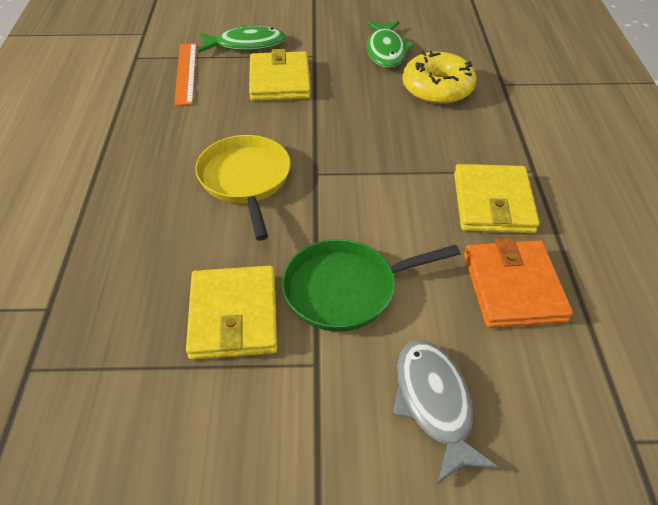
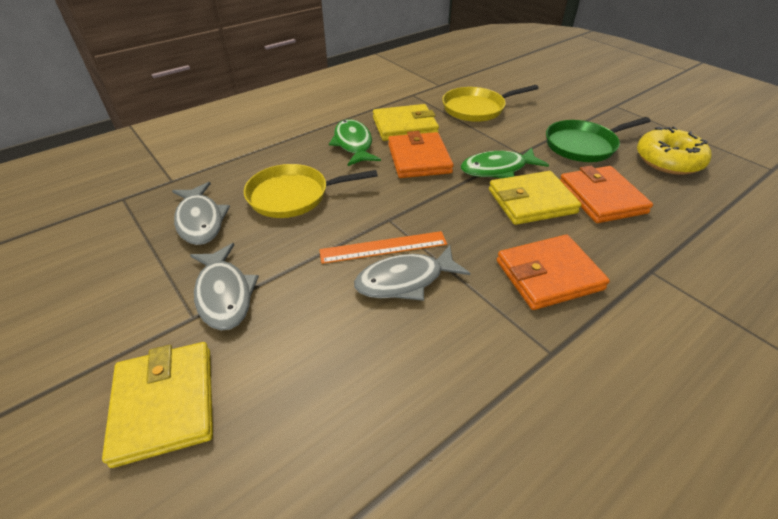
grey fish: [393,340,499,484] = 1 -> [172,182,230,245] [190,243,259,331] [354,245,470,301] = 3
orange wallet: [464,237,573,328] = 1 -> [388,131,454,178] [497,235,610,310] [560,166,653,223] = 3
yellow pan: [195,135,291,241] = 1 -> [244,164,378,218] [442,85,539,122] = 2

